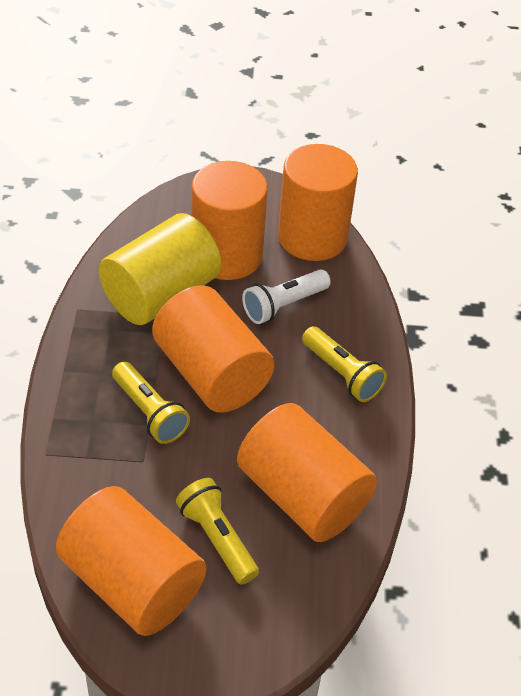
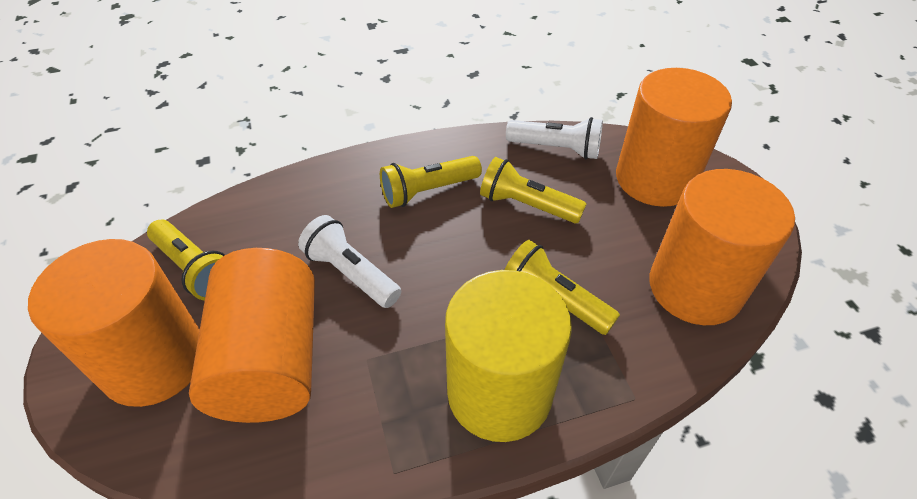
orange cylinder: [56,486,206,636] [152,285,274,413] [191,161,268,280] [237,403,377,542] [278,144,358,261] = 5 -> [28,239,200,407] [189,248,315,423] [616,68,732,207] [649,169,795,325] = 4
white flashlight: [242,269,331,324] = 1 -> [298,215,401,308] [506,117,603,159] = 2
yellow flashlight: [112,362,190,444] [176,478,259,585] [302,326,387,402] = 3 -> [147,220,225,300] [380,156,482,208] [480,157,586,223] [505,240,620,335] = 4

